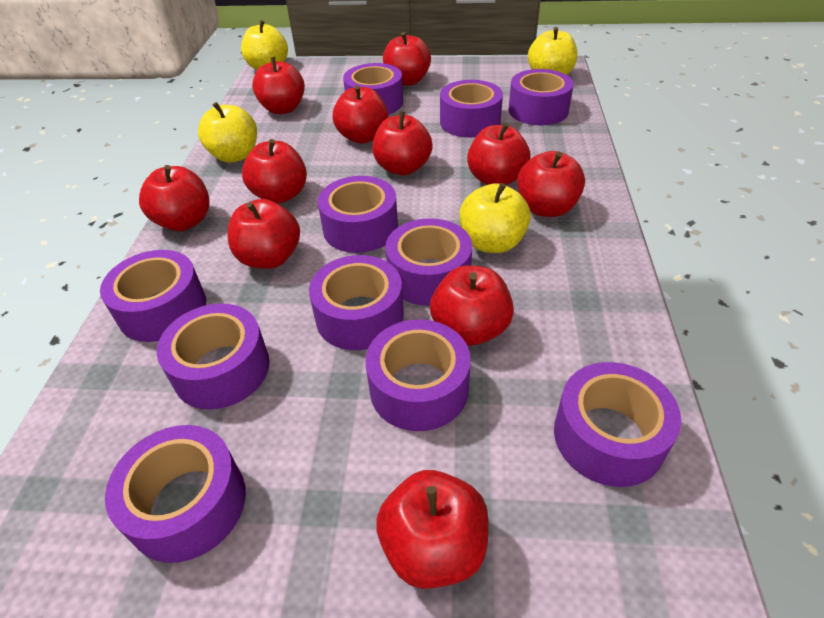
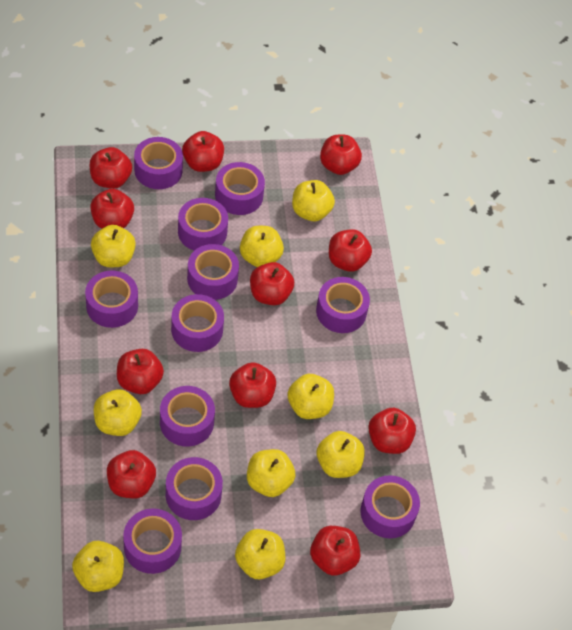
yellow apple: [198,102,257,163] [241,20,288,70] [459,183,531,253] [528,27,577,75] = 4 -> [72,541,124,592] [91,225,136,267] [94,389,142,436] [235,529,285,579] [240,226,284,267] [247,449,295,497] [288,374,334,419] [292,180,335,221] [317,431,364,478] = 9

